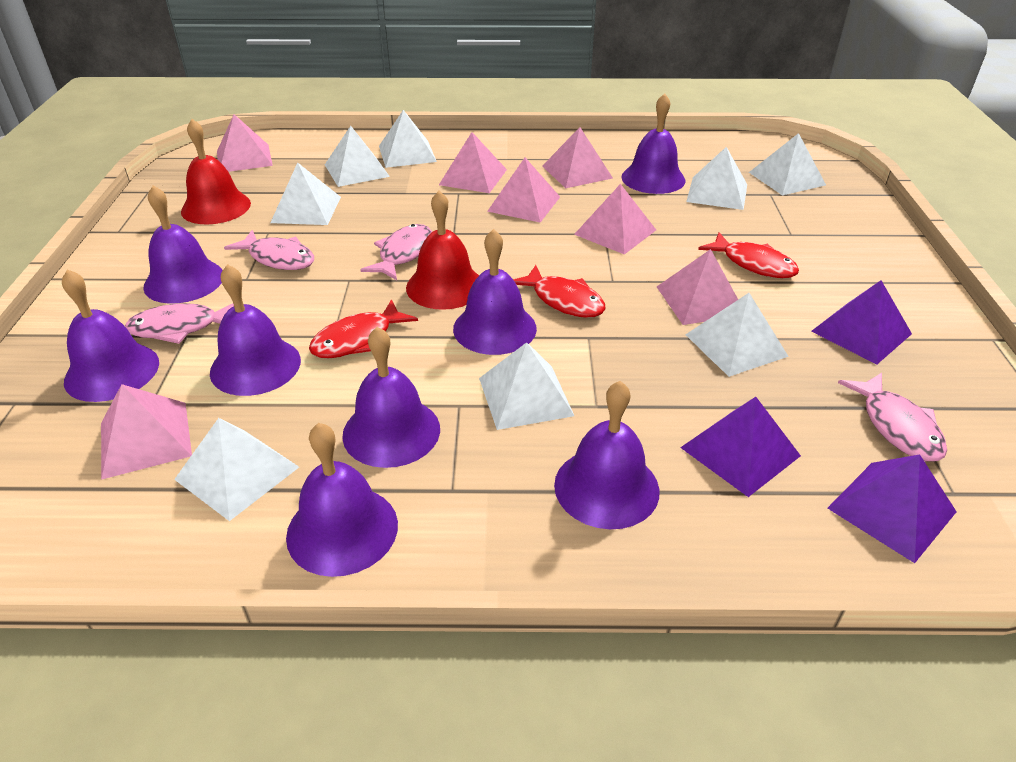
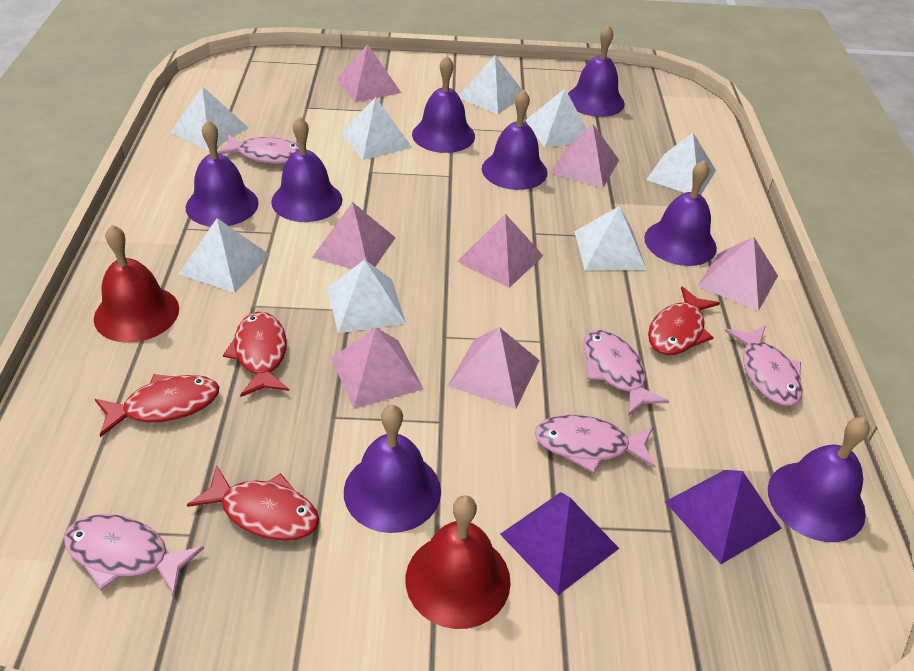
pink fish: [125,303,234,344] [224,230,314,270] [360,224,432,280] [838,373,947,462] = 4 -> [64,514,204,596] [217,134,299,164] [534,415,655,473] [583,330,669,416] [725,326,803,406] = 5
purple pyramid: [680,397,801,497] [811,280,912,364] [827,454,957,563] = 3 -> [500,492,619,595] [665,470,782,564] = 2
red fish: [309,299,418,358] [513,265,606,318] [698,232,799,278] = 3 -> [95,374,219,437] [187,465,319,541] [223,312,289,397] [648,286,720,355] = 4

